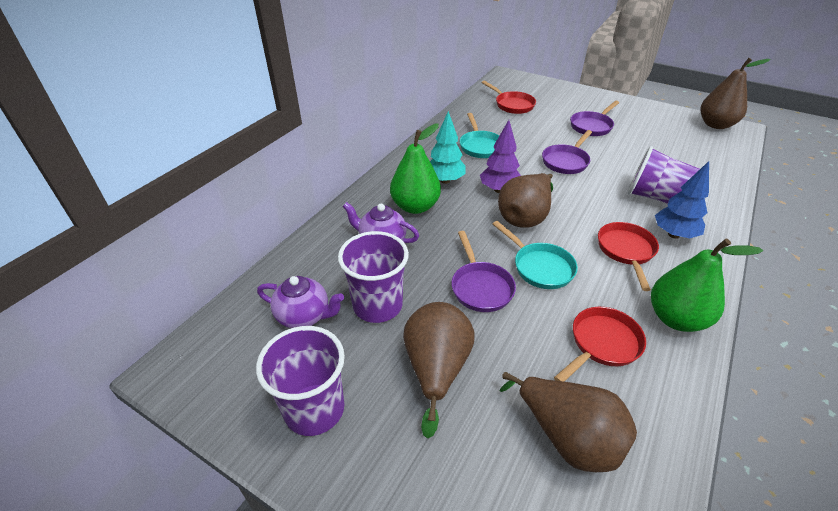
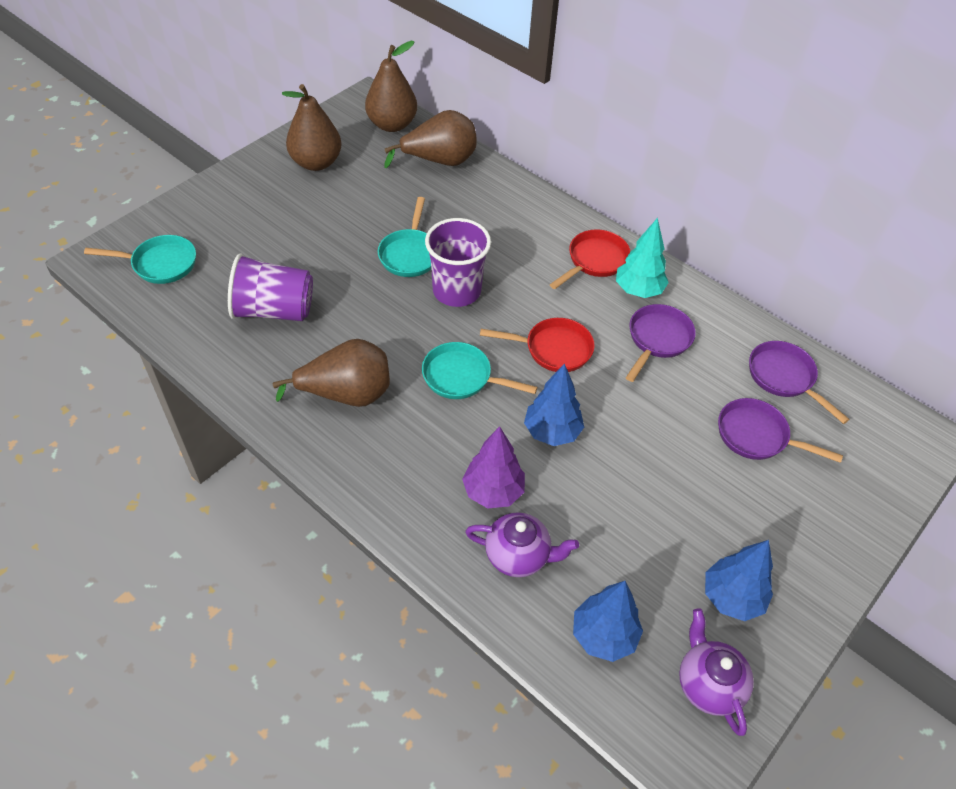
blue tree: [655,161,709,239] = 1 -> [524,363,584,446] [573,581,643,662] [705,540,773,621] = 3
green pear: [390,124,441,214] [651,239,763,332] = 2 -> none = 0
purple cup: [256,326,345,436] [338,231,409,323] [628,146,700,204] = 3 -> [228,254,313,321] [425,218,491,307] = 2
red pan: [481,81,536,114] [554,307,646,382] [598,222,659,291] = 3 -> [480,318,595,372] [550,230,631,289] = 2
turquoise pan: [460,113,499,158] [493,221,578,289] = 2 -> [84,235,196,284] [378,197,431,277] [422,342,537,399] = 3

